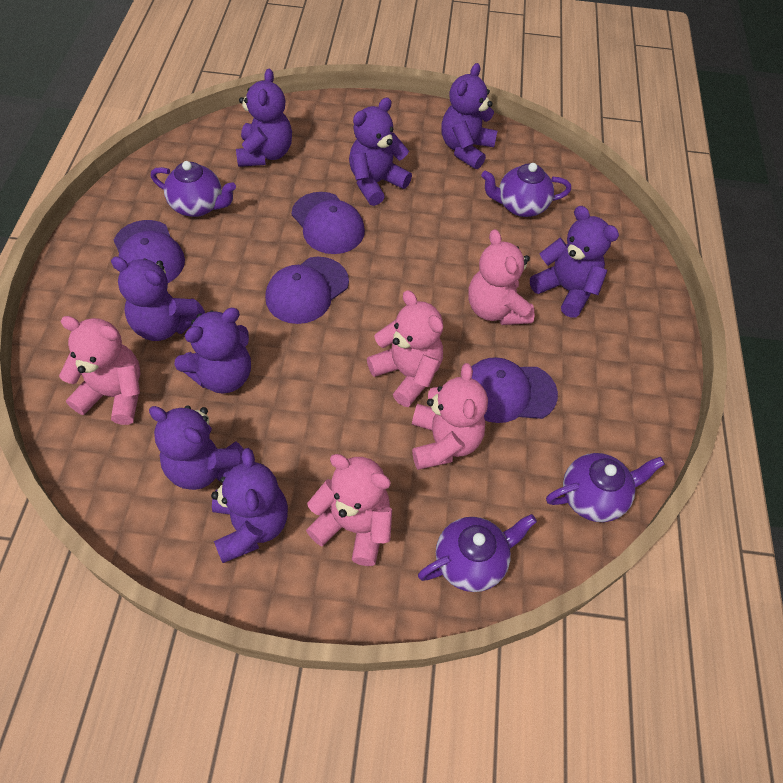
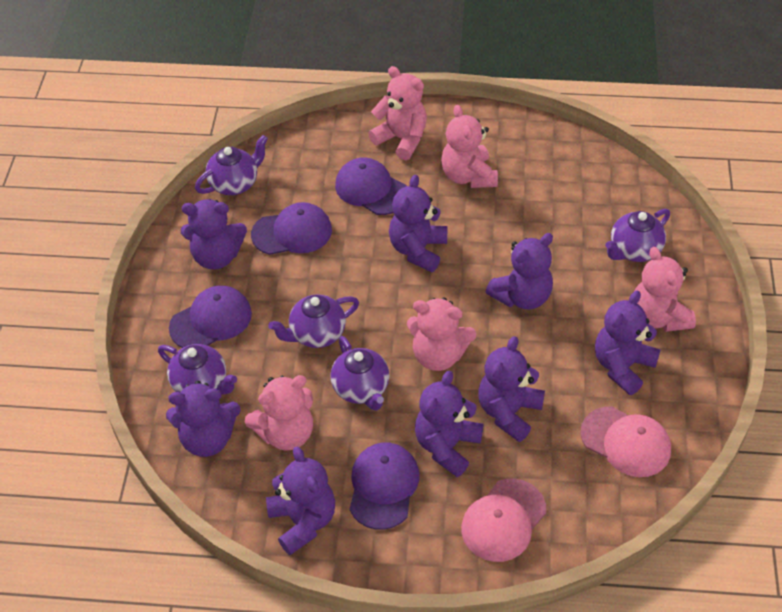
pink cap: none = 0 -> [461,479,546,562] [580,406,671,477] = 2
purple teapot: [151,161,236,217] [418,514,537,592] [481,163,571,217] [546,453,665,522] = 4 -> [158,344,237,395] [195,135,268,195] [268,294,359,348] [330,336,390,411] [605,209,670,262] = 5

